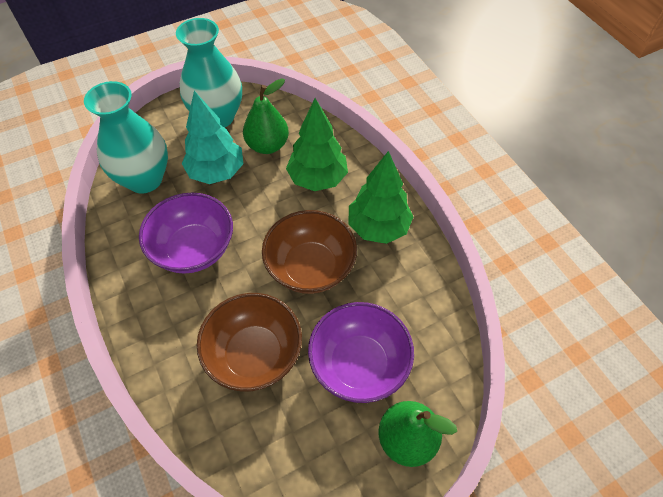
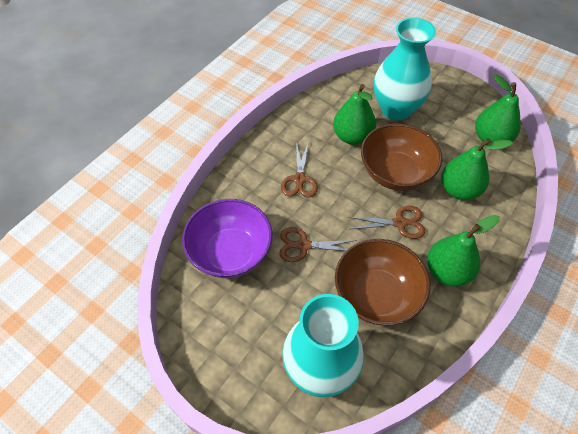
brown scissors: none = 0 -> [279,227,357,262] [281,142,318,197] [348,206,426,239] = 3
green pear: [243,78,289,154] [379,401,457,467] = 2 -> [333,84,376,145] [427,215,500,287] [441,138,513,200] [475,75,521,142] = 4
green tree: [286,98,348,191] [348,151,413,244] = 2 -> none = 0
purple bowl: [139,193,233,274] [308,302,414,403] = 2 -> [182,199,273,278] = 1
turquoise tree: [182,91,243,184] = 1 -> none = 0

